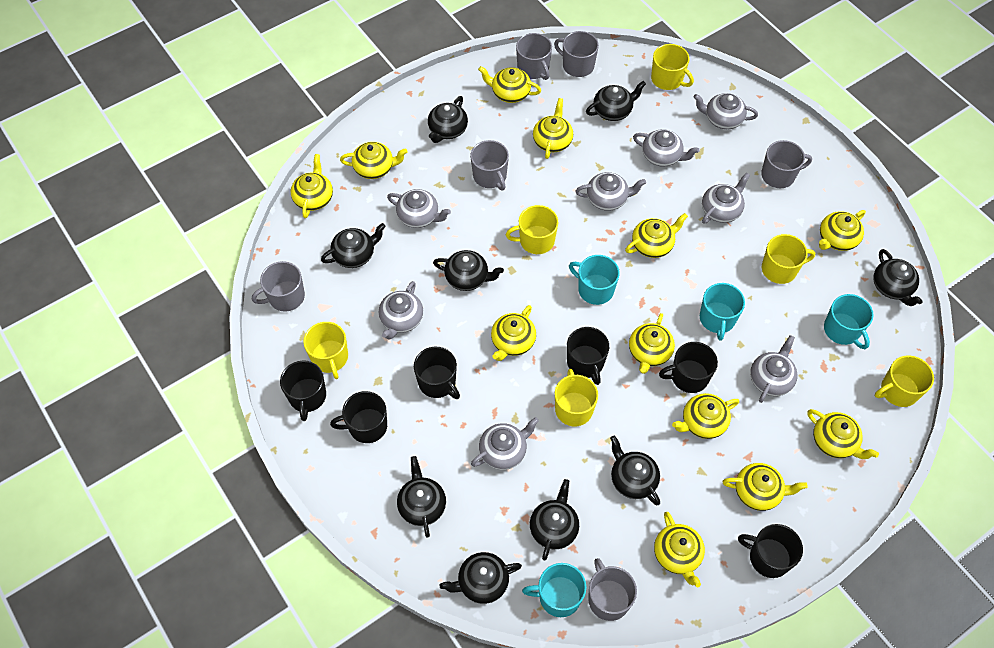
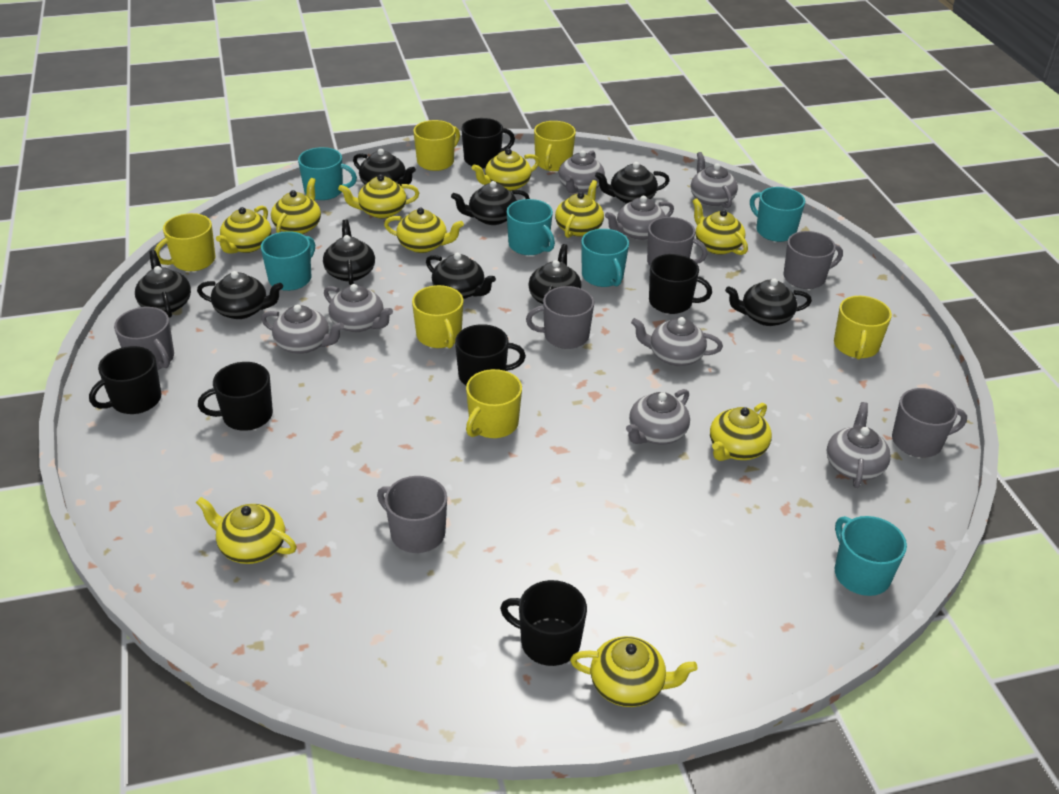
turquoise mug: [522,563,586,617] [569,255,620,305] [700,283,745,341] [824,294,874,349] = 4 -> [261,231,315,291] [298,147,357,200] [507,199,555,255] [581,229,629,287] [750,187,805,242] [835,516,907,596] = 6
yellow teapot: [291,154,333,218] [340,142,408,179] [478,66,541,103] [491,305,536,361] [533,98,573,159] [625,213,688,258] [629,313,675,374] [654,512,705,587] [672,393,739,439] [722,463,808,511] [807,409,879,459] [819,210,866,251] = 12 -> [196,497,297,564] [216,206,271,254] [271,178,321,234] [338,174,419,219] [384,208,464,253] [472,148,540,191] [555,180,604,238] [570,636,698,707] [692,198,748,255] [710,403,772,461] = 10

